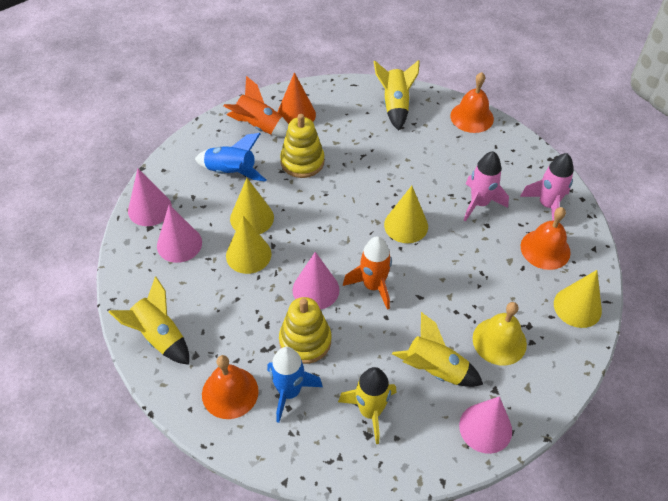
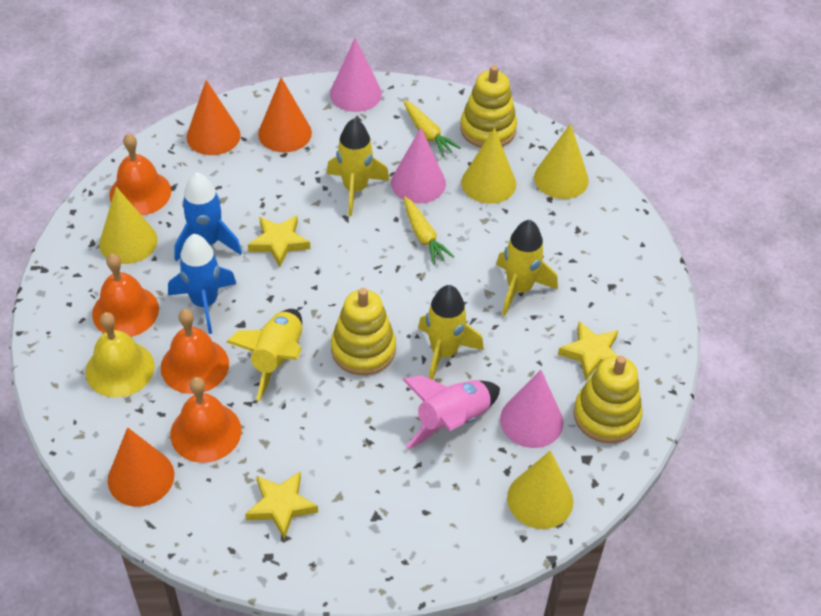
orange bell: [202,355,259,419] [451,72,494,133] [521,207,571,270] = 3 -> [92,254,159,337] [109,133,171,215] [161,309,229,394] [170,377,241,463] = 4
orange cone: [277,72,316,124] = 1 -> [108,427,174,507] [186,80,241,155] [258,77,312,152] = 3
orange rocket: [224,76,289,137] [343,236,392,310] = 2 -> none = 0
pink cone: [128,168,172,226] [157,205,202,263] [293,252,339,310] [459,396,512,454] = 4 -> [330,38,382,112] [391,128,446,203] [500,370,563,448] = 3
pink rocket: [464,151,509,222] [520,153,574,221] = 2 -> [402,375,500,449] = 1
yellow carrot: none = 0 -> [403,100,461,157] [404,197,454,265] = 2
yellow stacking toy: [279,297,331,364] [280,114,325,178] = 2 -> [331,288,396,375] [460,65,517,148] [573,356,642,443] = 3
yellow star: none = 0 -> [245,471,318,539] [248,215,310,267] [558,321,618,381] = 3

